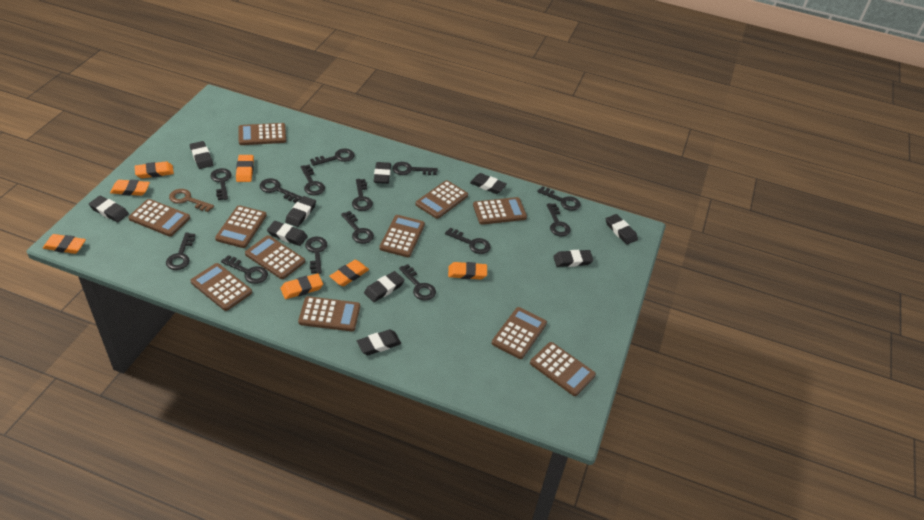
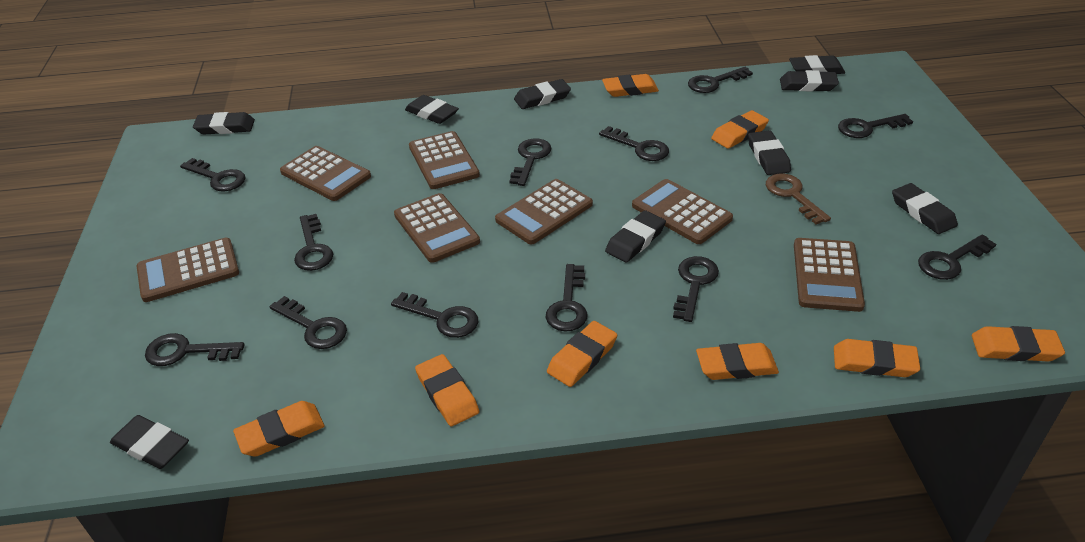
black eraser: [89,196,129,222] [190,141,213,169] [267,221,308,246] [285,196,316,227] [357,329,401,355] [364,271,404,302] [374,162,391,184] [470,173,507,194] [553,250,594,267] [606,214,638,245] = 10 -> [110,415,189,469] [193,112,255,135] [405,95,459,124] [514,79,571,109] [605,210,666,263] [748,130,791,175] [780,70,839,91] [789,55,845,74] [892,183,958,234] = 9
black key: [166,233,195,270] [210,168,231,200] [221,255,268,284] [259,178,302,203] [300,165,325,195] [305,237,327,274] [310,149,355,166] [341,211,374,244] [352,179,373,211] [392,162,438,175] [399,264,436,301] [445,228,491,254] [537,186,581,211] [547,203,571,236] = 14 -> [145,333,245,366] [180,158,246,191] [269,296,347,349] [294,214,333,271] [391,292,478,338] [509,139,552,186] [545,264,588,332] [599,126,669,161] [673,256,719,322] [688,67,753,93] [838,114,913,138] [918,234,996,280] = 12
brown calculator: [128,199,190,236] [190,263,252,311] [215,205,267,248] [238,123,286,145] [245,235,305,279] [298,296,360,331] [379,215,425,257] [415,180,468,219] [473,197,527,225] [492,307,547,359] [530,342,596,396] = 11 -> [137,238,239,302] [280,146,371,201] [394,193,480,263] [409,131,480,189] [495,179,593,245] [632,179,733,244] [794,238,865,312] = 7
orange eraser: [43,234,86,254] [110,180,150,196] [135,161,174,178] [236,155,254,182] [280,273,323,299] [329,260,369,286] [448,262,487,280] = 7 -> [233,401,325,457] [415,354,479,426] [547,321,617,387] [602,74,659,97] [696,343,779,380] [711,110,769,149] [834,339,920,377] [972,326,1065,362] = 8

